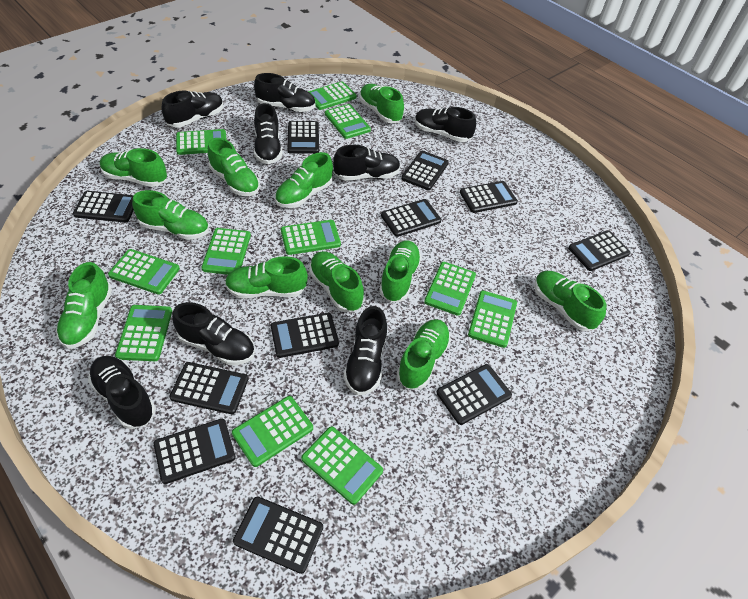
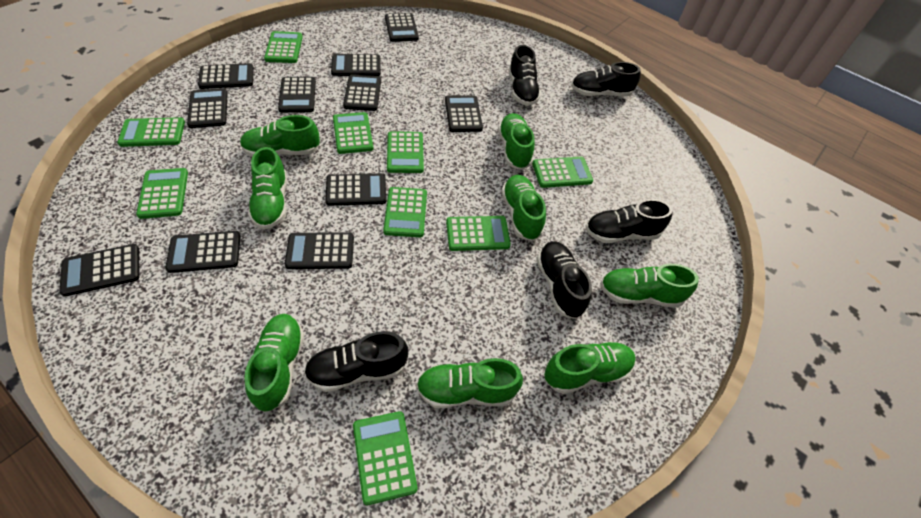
black shoe: [88,356,155,429] [162,91,224,127] [172,302,255,365] [254,73,316,112] [254,103,282,164] [333,145,401,181] [344,306,387,395] [415,107,476,142] = 8 -> [304,331,408,392] [509,45,541,106] [537,241,592,319] [571,62,641,97] [586,199,673,243] = 5
green calculator: [108,249,180,294] [115,305,172,361] [176,129,227,155] [201,228,251,275] [232,396,313,467] [281,220,341,255] [301,426,383,505] [308,81,357,110] [325,104,371,139] [424,262,476,316] [468,291,517,348] = 11 -> [117,117,185,147] [136,168,188,219] [264,31,303,63] [333,112,373,154] [353,411,417,505] [383,187,427,237] [387,131,424,173] [446,216,511,251] [532,157,593,188] = 9
green shoe: [56,262,112,349] [100,148,167,187] [132,190,209,240] [208,138,260,196] [225,256,308,299] [275,152,333,208] [309,251,364,312] [359,84,404,123] [379,240,422,303] [397,319,451,389] [534,271,607,331] = 11 -> [240,115,320,156] [244,314,304,413] [248,147,287,229] [416,358,523,408] [498,113,535,170] [501,175,546,241] [544,341,636,394] [600,264,699,308] = 8

